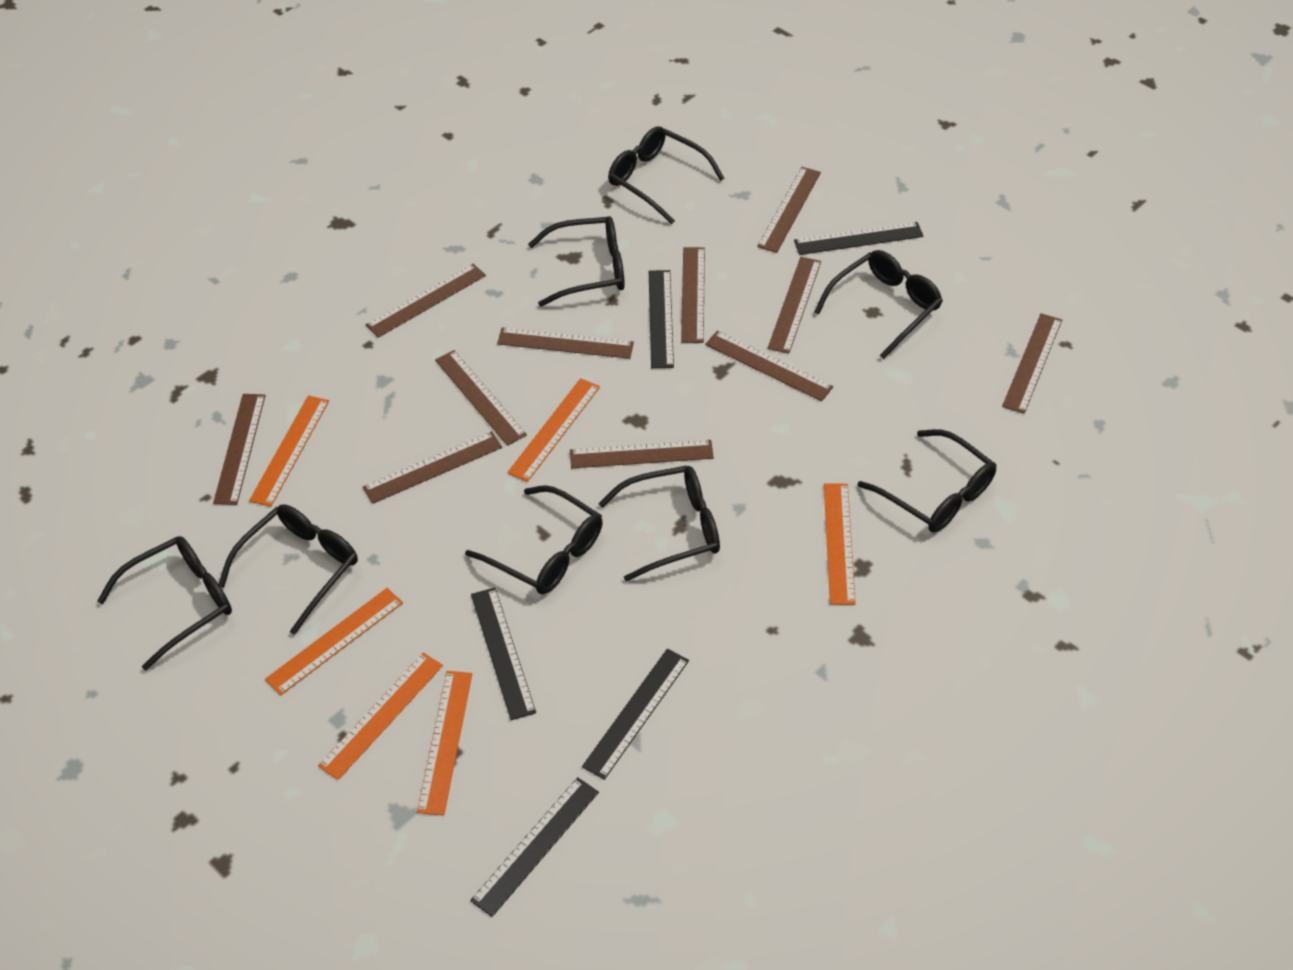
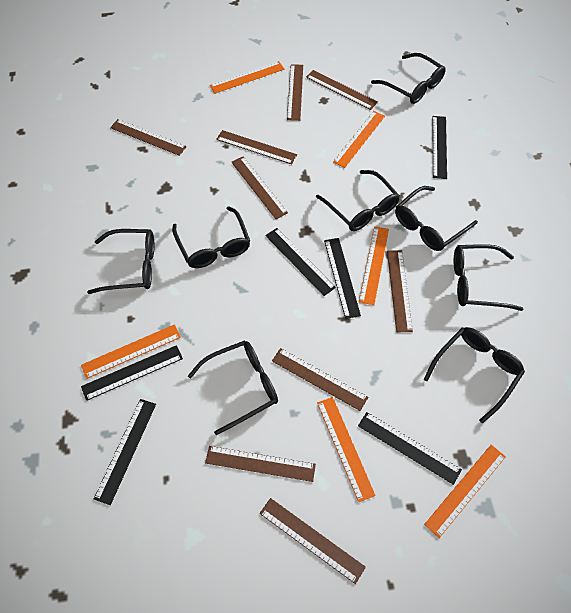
black ruler: [470,777,599,917] [471,588,536,720] [582,649,689,780] [649,270,674,368] [794,222,924,255] = 5 -> [81,345,183,401] [94,399,156,505] [265,228,336,296] [324,238,361,319] [358,412,462,485] [432,116,447,179] = 6
brown ruler: [213,394,266,505] [363,431,502,504] [366,264,486,338] [435,350,527,446] [497,327,634,359] [570,440,714,468] [681,247,705,343] [705,330,833,401] [757,167,821,253] [768,257,821,354] [1002,313,1062,414] = 11 -> [110,119,187,156] [205,446,316,482] [216,130,297,164] [231,156,288,219] [260,498,366,584] [272,348,368,411] [287,64,303,121] [306,70,378,110] [387,250,413,332] = 9

